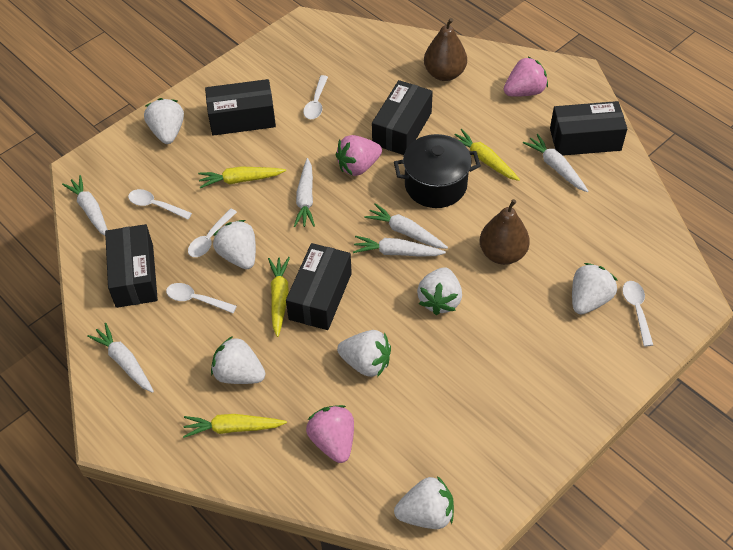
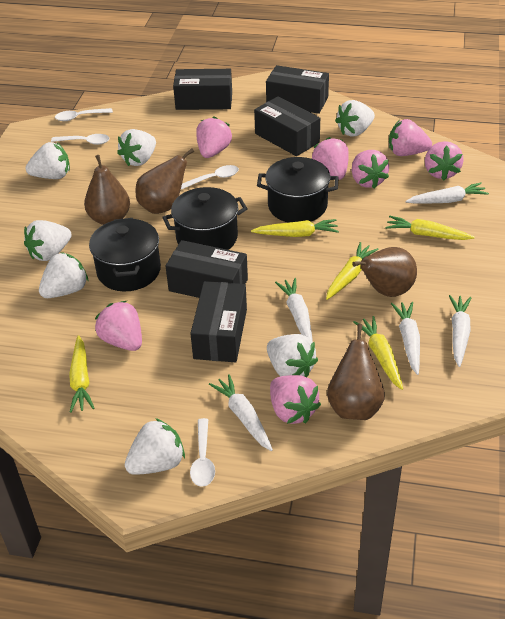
black pot: [394,134,481,208] = 1 -> [89,218,161,291] [162,187,248,250] [257,157,339,223] = 3
brown pear: [424,18,467,81] [480,199,530,265] = 2 -> [84,155,130,225] [135,148,194,214] [327,324,385,420] [352,247,417,297] = 4
pink strawberry: [306,405,354,463] [336,135,382,176] [504,57,548,97] = 3 -> [95,301,142,351] [196,116,232,158] [270,375,321,424] [312,137,349,180] [352,150,389,189] [389,119,432,156] [425,141,464,181] = 7
white carrot: [62,175,108,236] [87,323,154,393] [294,158,315,227] [353,236,446,256] [364,203,448,249] [523,134,588,192] = 6 -> [209,374,273,451] [275,278,313,342] [391,302,420,375] [406,183,489,203] [449,295,471,367] = 5
white spoon: [128,189,192,220] [166,283,237,313] [188,208,237,257] [303,75,328,119] [622,281,653,346] = 5 -> [51,134,109,145] [55,108,113,121] [181,165,239,189] [190,418,215,487] = 4
yellow carrot: [183,414,287,438] [198,167,286,188] [268,257,290,337] [455,129,520,181] = 4 -> [69,335,94,413] [251,219,339,237] [326,242,379,300] [353,316,403,390] [385,216,475,240] = 5

